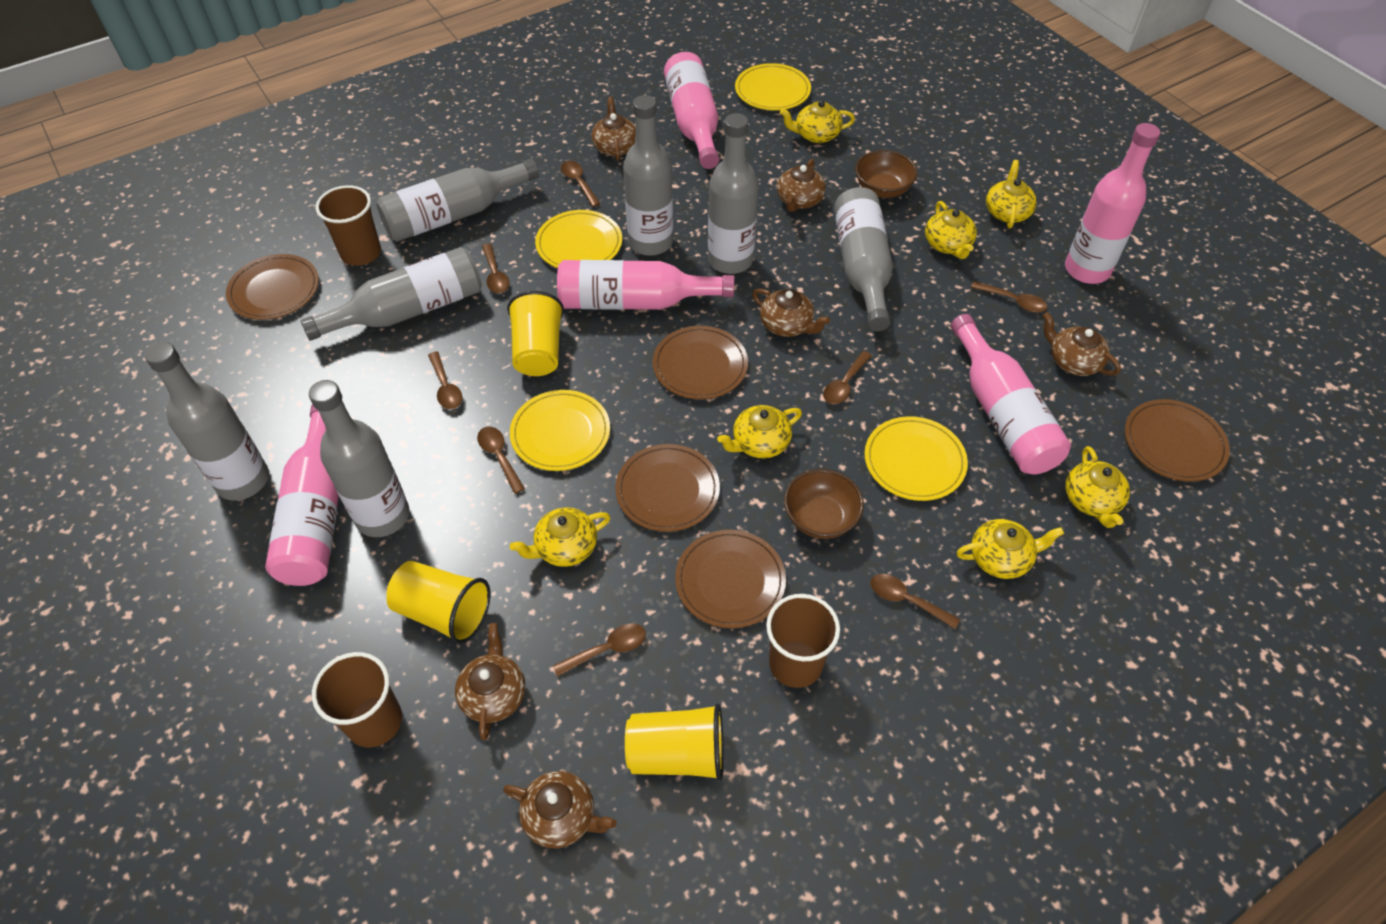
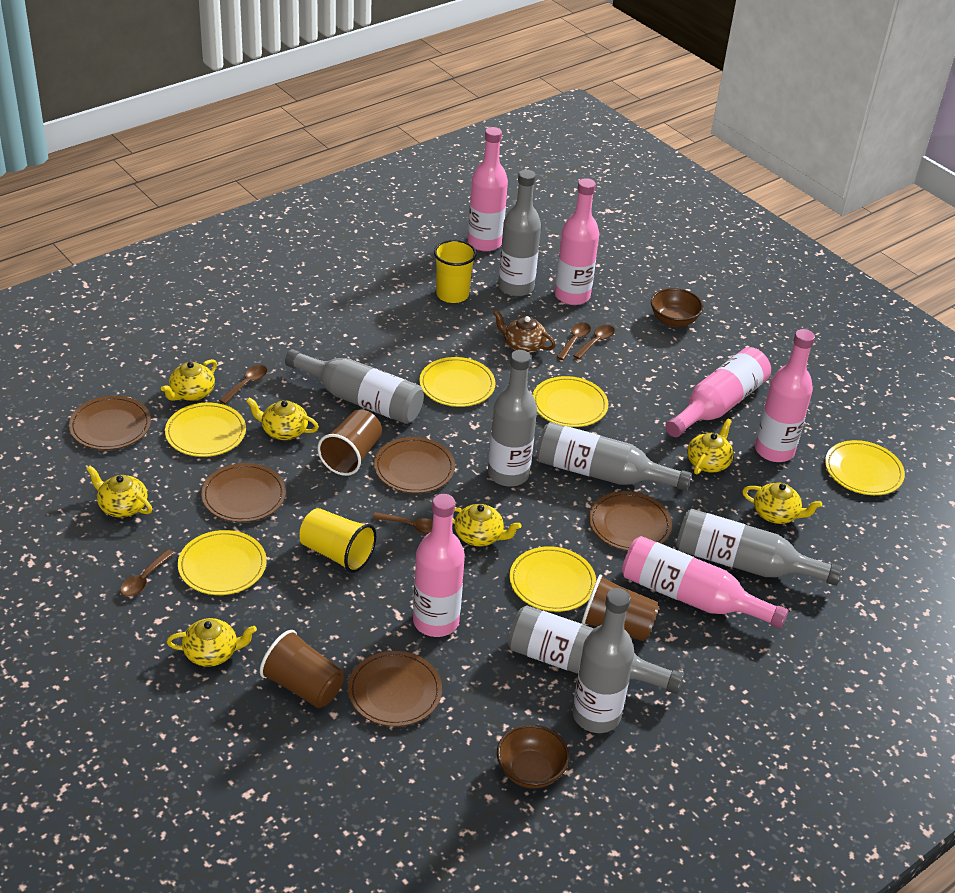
brown spoon: [428,351,462,409] [477,426,525,494] [482,244,510,293] [553,623,646,677] [561,161,600,207] [823,351,872,404] [870,574,960,629] [971,281,1047,313] = 8 -> [120,549,174,597] [219,365,267,404] [372,512,433,535] [557,322,591,360] [573,325,615,359] = 5
brown teapot: [455,623,525,740] [503,771,617,848] [591,97,636,161] [752,288,830,337] [777,159,826,212] [1042,312,1121,376] = 6 -> [493,310,556,353] = 1
pink bottle: [265,404,339,586] [557,260,734,310] [664,52,719,169] [951,314,1071,474] [1065,123,1160,284] = 5 -> [413,494,465,637] [468,127,508,251] [555,178,599,305] [622,536,788,629] [665,347,771,437] [755,329,815,462] = 6
yellow cup: [387,561,490,644] [507,291,564,376] [625,703,724,781] = 3 -> [300,508,376,573] [434,240,477,303] = 2
yellow plate: [510,390,610,471] [535,210,622,268] [735,63,811,111] [864,416,968,501] = 4 -> [165,402,246,457] [178,530,267,595] [419,357,496,407] [509,546,596,612] [532,376,608,427] [825,440,905,495] = 6

